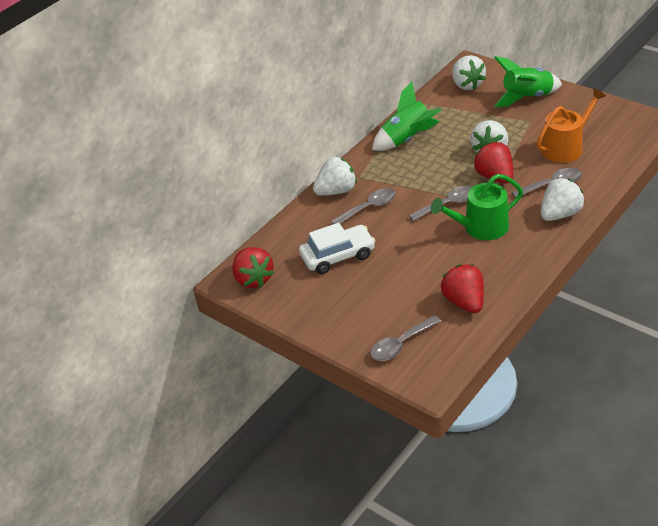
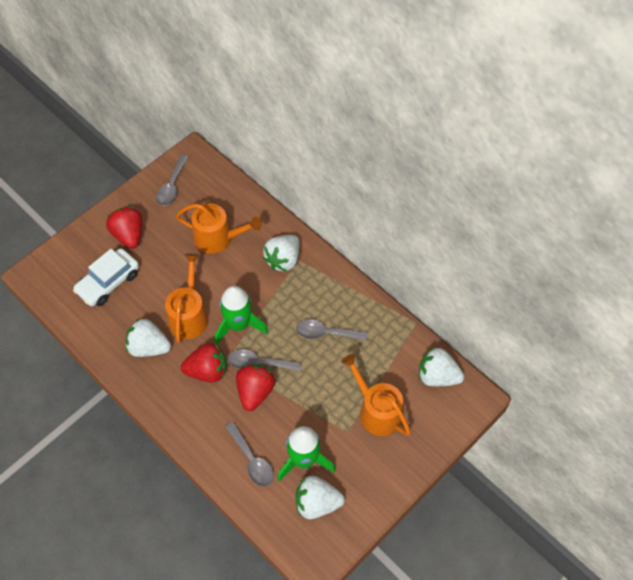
green watering can: [431,174,523,240] = 1 -> none = 0
orange watering can: [537,88,606,163] = 1 -> [165,253,209,343] [176,203,262,254] [341,354,411,436] = 3

